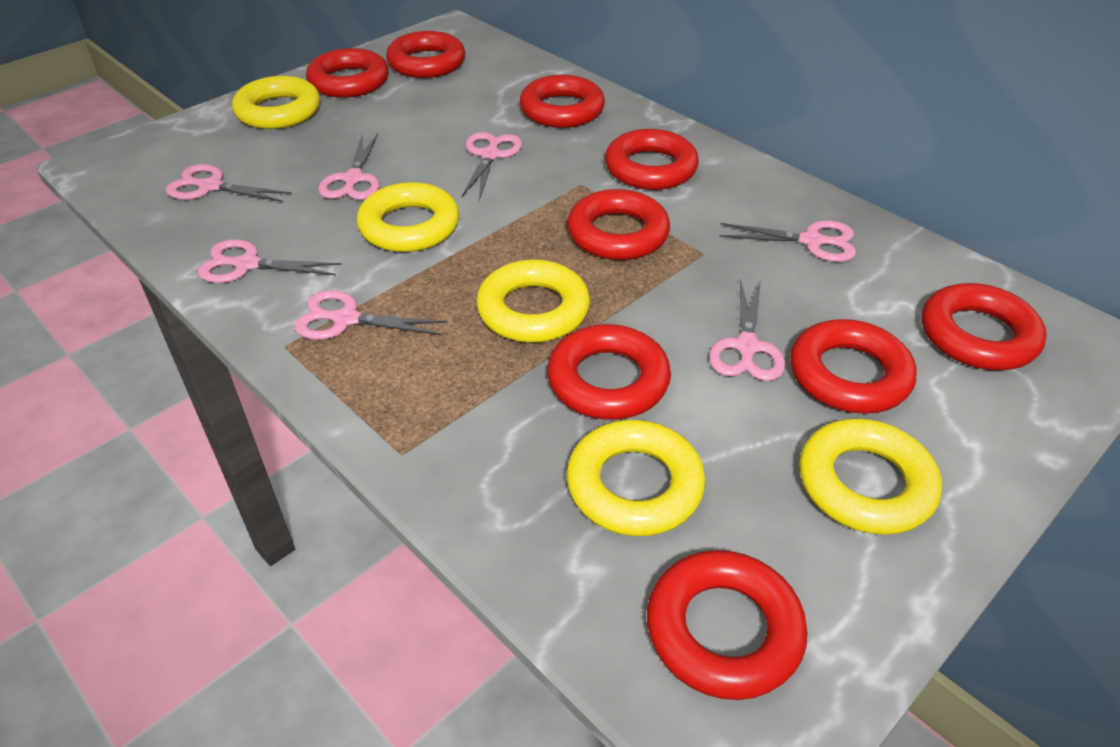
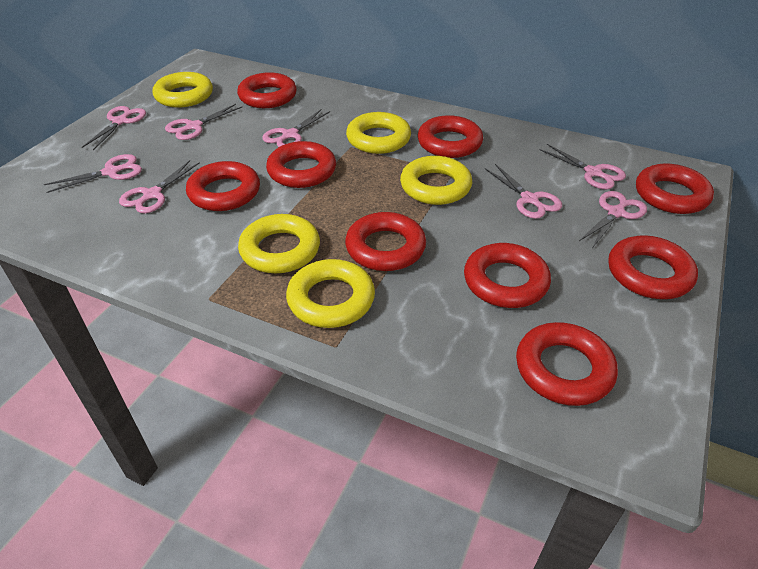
pink scissors: [166,164,292,202] [198,240,342,283] [294,290,447,339] [318,133,379,200] [462,132,522,200] [709,279,785,381] [720,221,856,262] = 7 -> [44,154,142,193] [82,106,146,150] [119,160,200,213] [165,104,242,140] [262,109,330,147] [485,164,562,219] [539,144,626,189] [579,191,647,247] = 8

